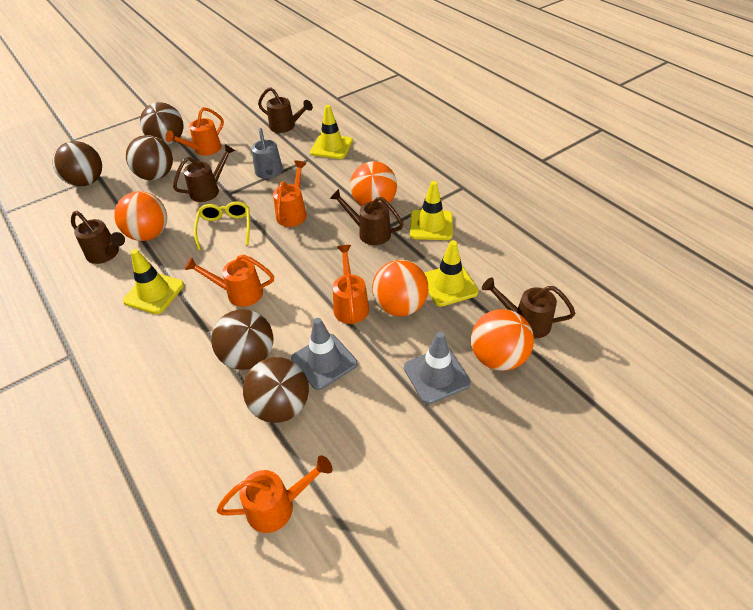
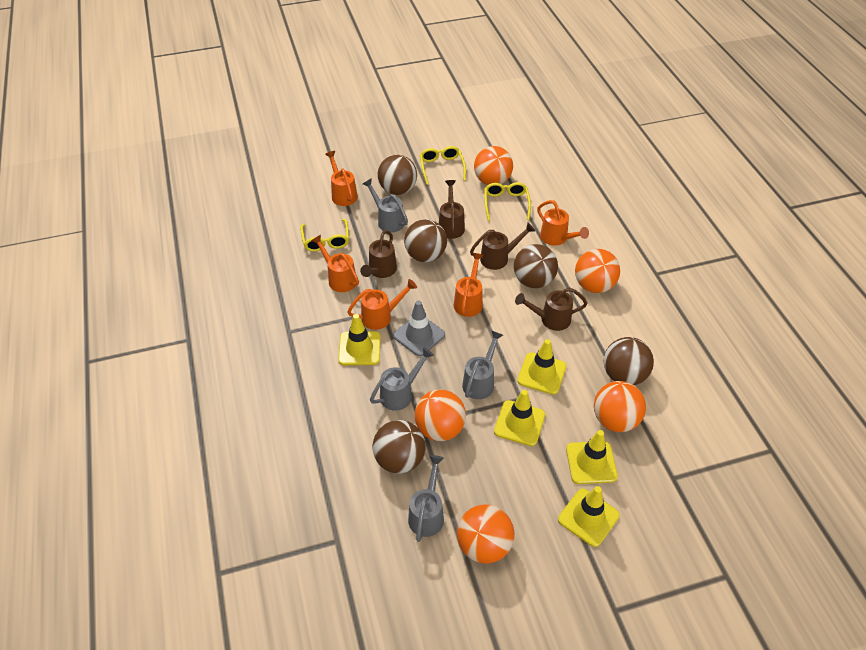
brown watering can: [71,211,125,264] [173,144,235,202] [258,87,313,133] [330,189,403,245] [482,277,575,339] = 5 -> [360,230,397,278] [439,180,465,239] [470,223,535,270] [515,287,588,331] = 4
grey traffic cone: [291,318,357,390] [404,332,471,404] = 2 -> [393,300,445,356] = 1
grey watering can: [251,128,283,179] = 1 -> [363,178,408,233] [370,347,434,411] [408,455,444,542] [462,331,503,399] = 4
orange ball: [114,191,167,241] [350,161,397,206] [372,260,428,316] [471,309,534,371] = 4 -> [415,389,466,441] [457,504,514,564] [474,146,513,185] [575,249,620,293] [594,381,646,432] = 5
yellow glasses: [194,202,250,250] = 1 -> [300,219,349,252] [420,146,466,185] [484,182,531,221] = 3
yellow traffic cone: [123,249,184,314] [310,105,353,159] [410,181,453,240] [424,240,479,307] = 4 -> [338,314,381,365] [494,390,545,446] [517,339,566,395] [558,486,620,547] [566,430,618,484] = 5

